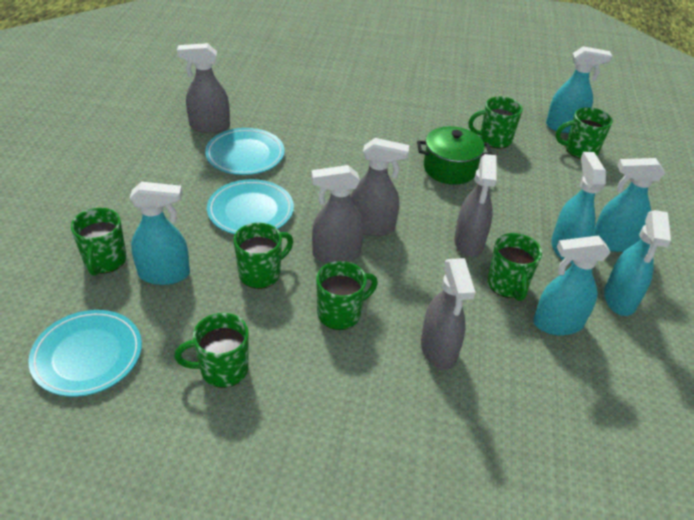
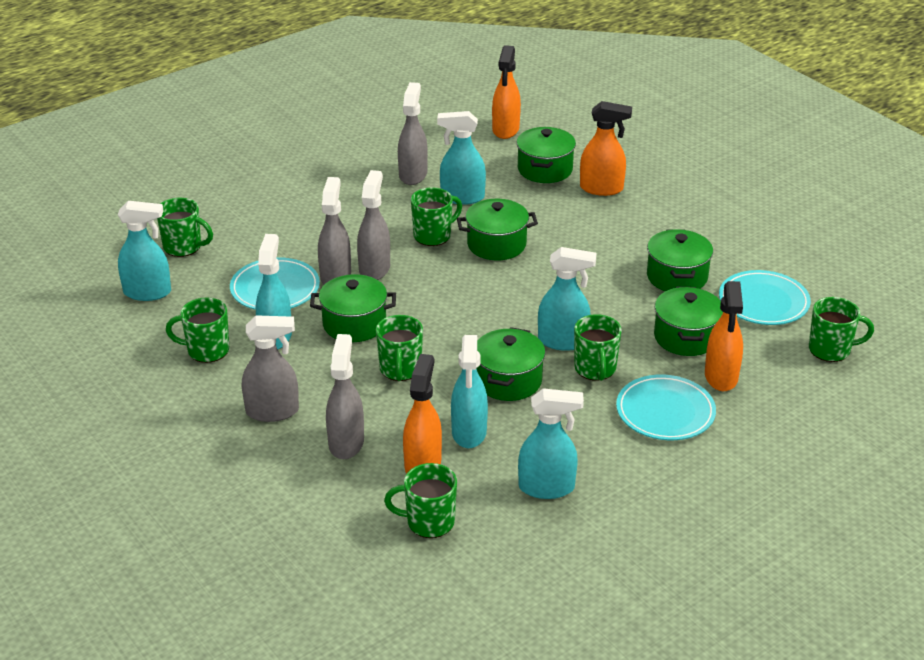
green pot: [417,126,492,185] = 1 -> [310,274,396,342] [457,199,538,260] [477,327,545,401] [517,127,576,183] [647,229,713,291] [654,287,723,356] = 6
orange spray bottle: none = 0 -> [403,354,442,474] [492,45,521,139] [580,101,632,196] [705,281,743,391] = 4

